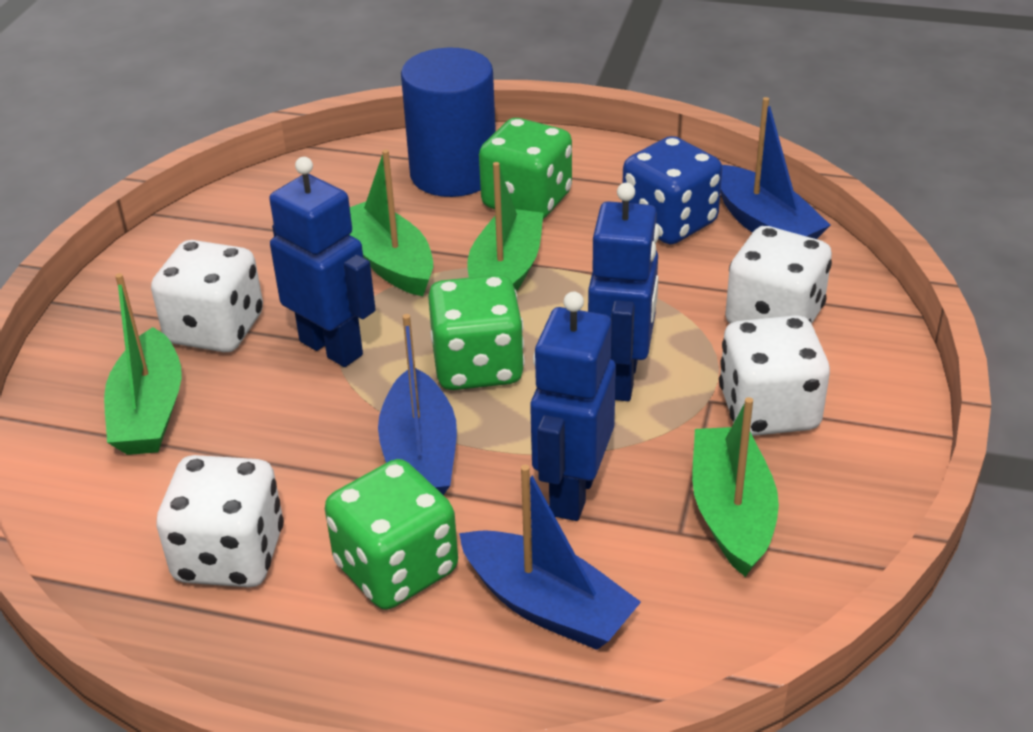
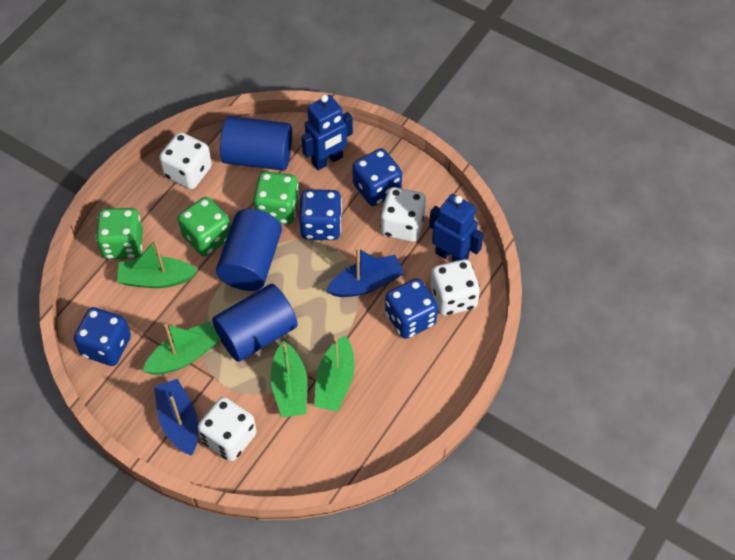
blue boat: [378,314,457,495] [459,464,641,650] [720,97,831,239] = 3 -> [154,379,198,456] [326,248,404,297] = 2
blue cylinder: [401,48,496,197] = 1 -> [212,284,298,362] [216,209,282,291] [220,116,292,171] = 3
blue dice: [622,136,722,245] = 1 -> [74,307,131,366] [299,189,342,240] [352,148,402,206] [385,278,438,339] = 4
blue robot: [269,157,376,367] [530,291,616,521] [588,183,659,401] = 3 -> [301,94,353,170] [429,194,484,262] = 2

